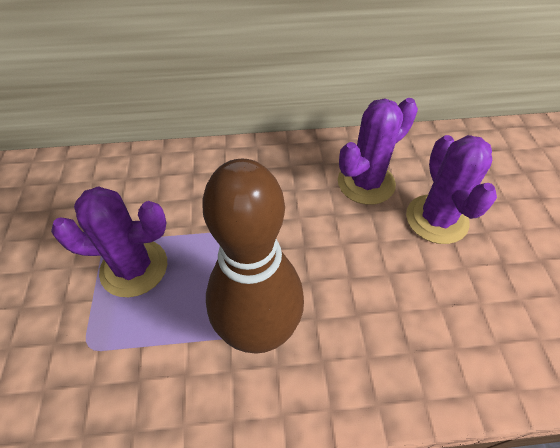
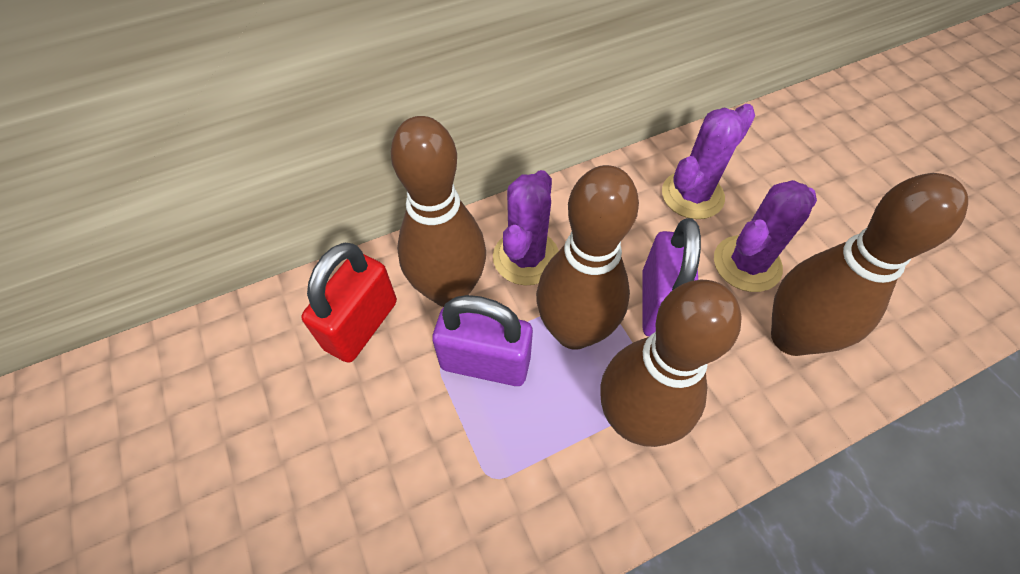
brown bowling pin: [202,159,304,354] = 1 -> [391,116,486,307] [536,165,639,350] [600,280,742,447] [771,173,968,356] = 4
purple padlock: none = 0 -> [432,295,533,386] [643,218,701,337] = 2
red padlock: none = 0 -> [301,243,397,363] = 1

